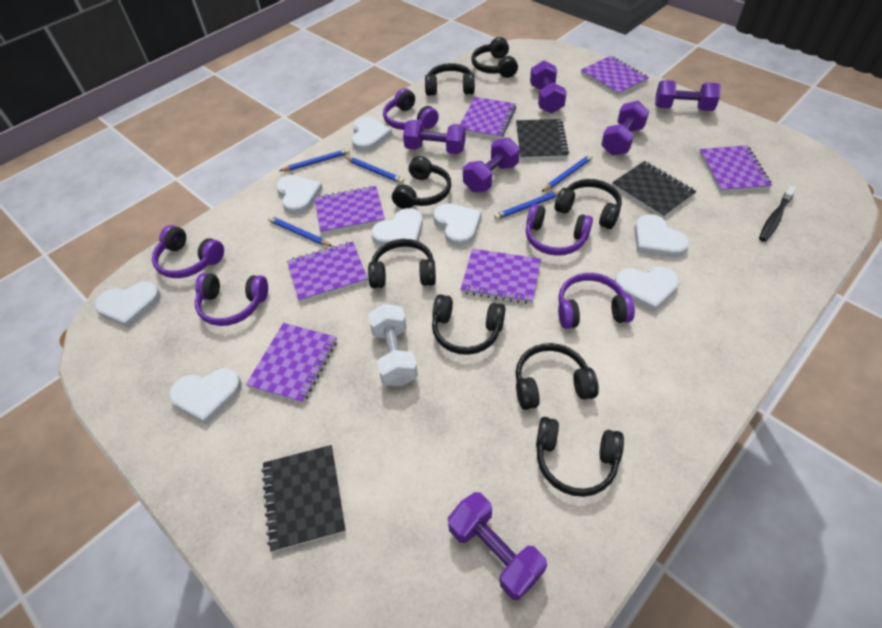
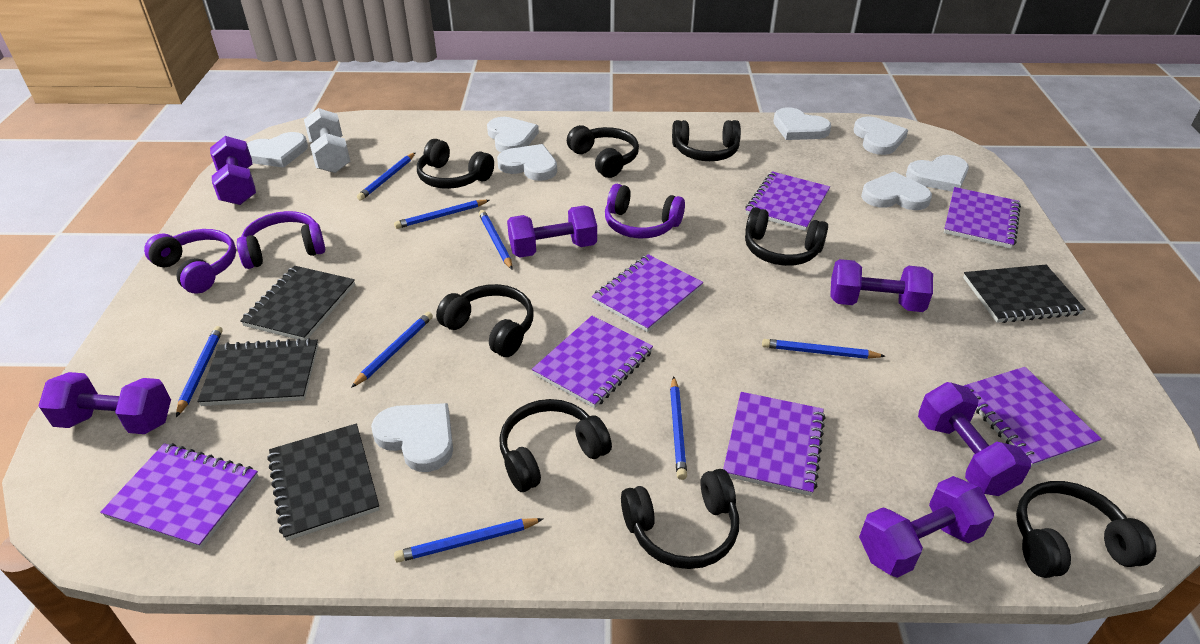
black notebook: [261,445,346,552] [516,119,569,160] [612,161,696,218] = 3 -> [197,338,318,406] [240,266,355,340] [267,423,380,541] [963,265,1085,323] = 4
black toothbrush: [759,185,797,242] = 1 -> none = 0
blue pencil: [268,216,332,246] [279,148,350,171] [345,157,404,184] [494,191,560,220] [542,154,593,192] = 5 -> [176,326,223,417] [351,312,433,388] [357,152,416,200] [394,200,490,229] [394,518,543,562] [479,210,513,269] [670,376,687,480] [762,339,886,359] = 8
purple headphones: [152,225,224,278] [195,273,268,326] [383,88,439,130] [526,204,593,256] [558,273,635,329] = 5 -> [144,229,236,294] [237,211,325,269] [605,184,685,238] = 3

